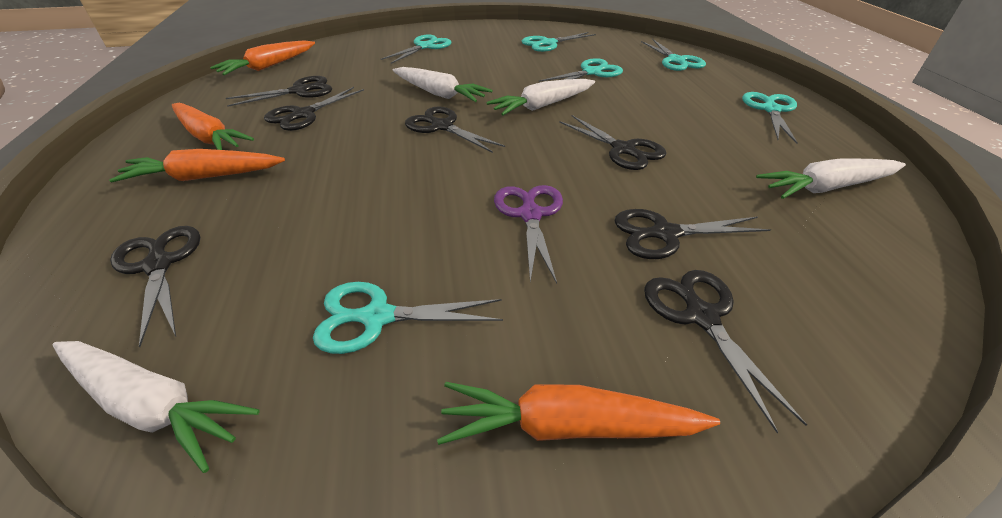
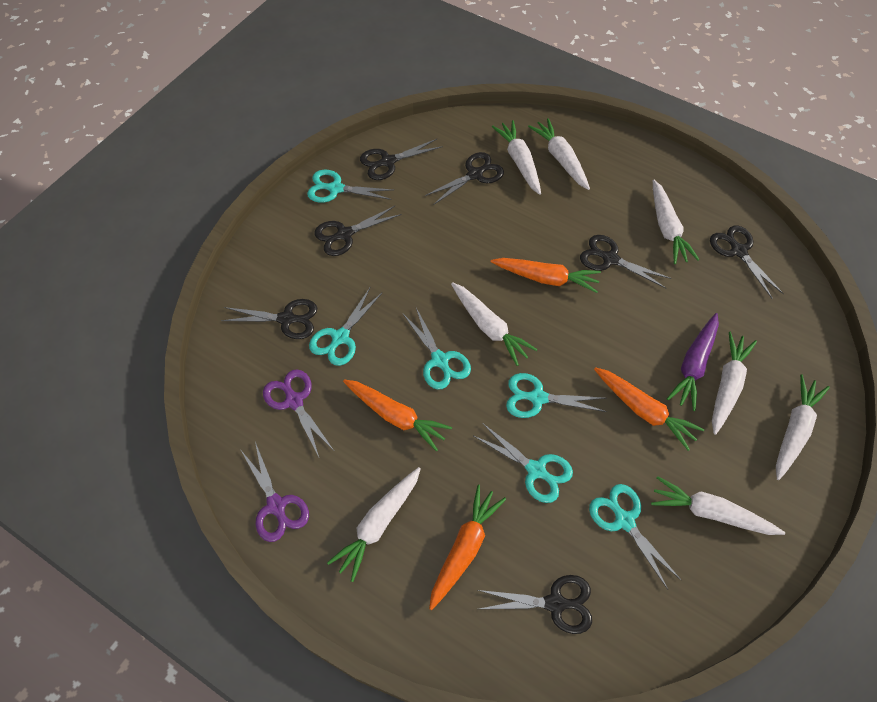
purple carrot: none = 0 -> [667,313,719,411] = 1
purple scissors: [494,185,563,283] = 1 -> [240,442,309,542] [263,369,333,457] = 2
white carrot: [52,341,260,473] [393,67,493,102] [486,79,595,116] [756,159,906,199] = 4 -> [327,467,421,582] [451,282,538,366] [492,120,541,195] [528,118,590,190] [651,476,785,535] [653,180,700,264] [712,331,757,435] [776,374,830,480] = 8

